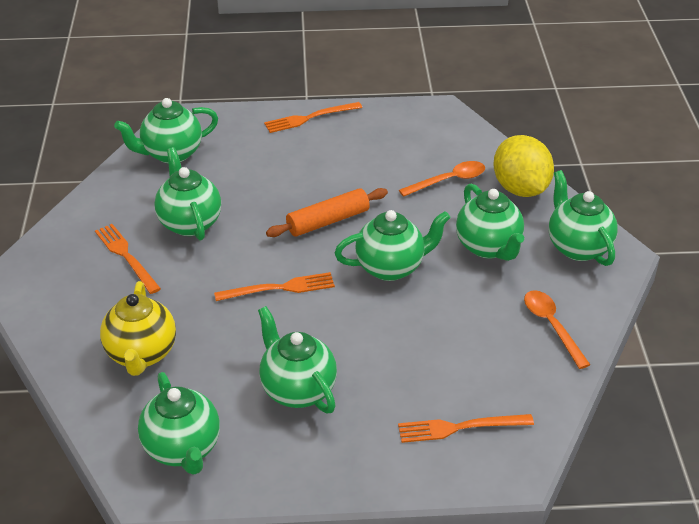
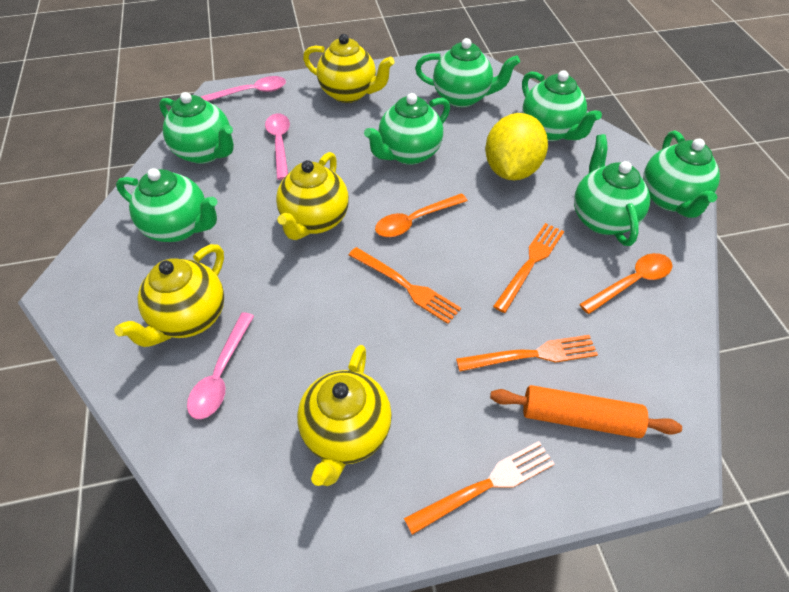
pink spoon: none = 0 -> [187,313,254,419] [201,76,286,101] [265,113,290,180] = 3
yellow teapot: [100,281,176,376] = 1 -> [114,244,224,347] [276,152,349,240] [297,345,392,486] [303,34,395,103] = 4

